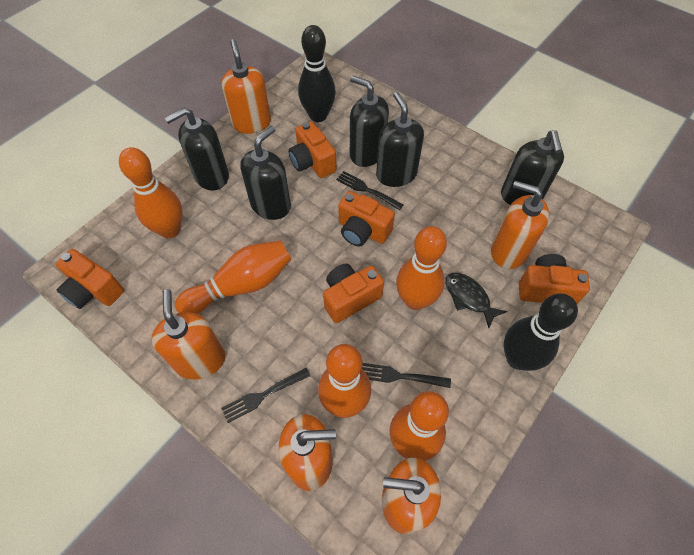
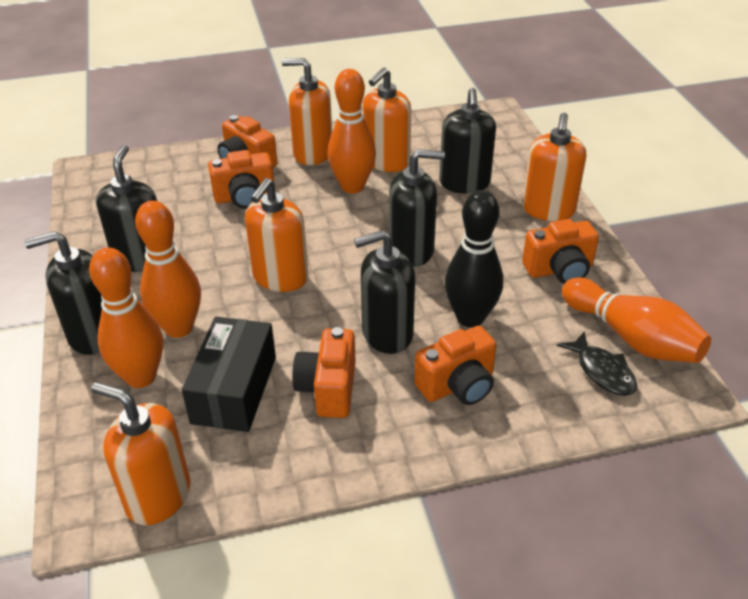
black bowling pin: [298,25,336,122] [504,293,578,371] = 2 -> [445,190,503,327] = 1
black box: none = 0 -> [182,317,276,432] = 1
black fork: [221,368,310,423] [336,171,403,210] [362,363,451,388] = 3 -> none = 0
orange bowling pin: [119,147,183,238] [175,240,291,314] [318,344,371,418] [390,391,449,461] [396,226,447,310] = 5 -> [89,248,163,388] [135,200,201,338] [328,69,376,194] [562,277,711,363] = 4

